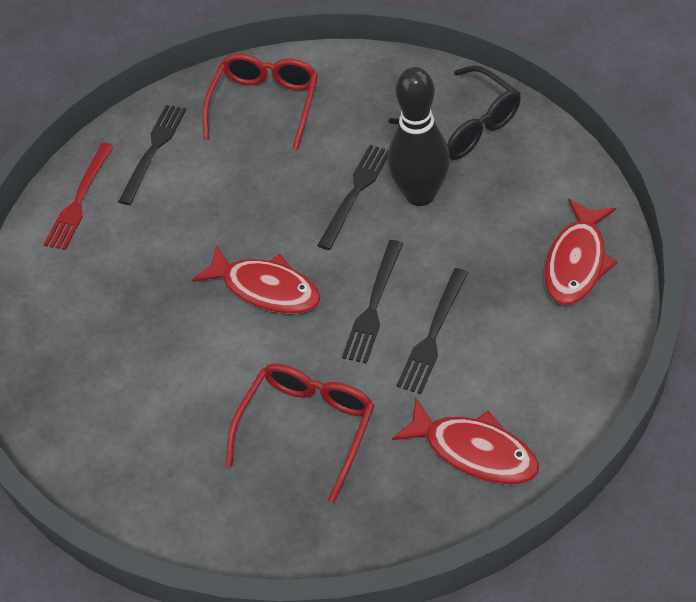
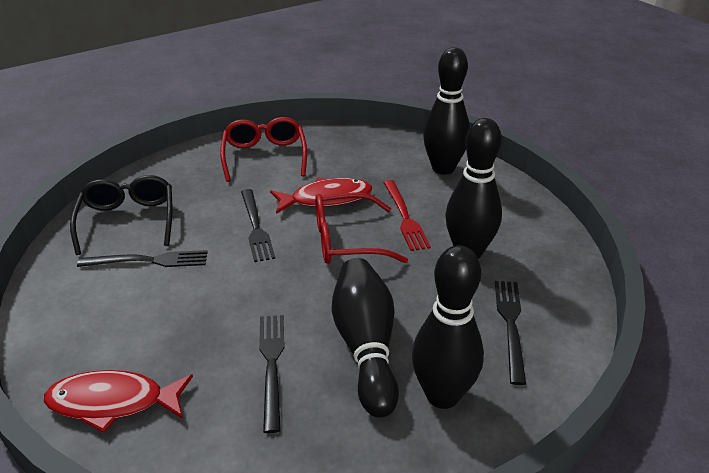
black bowling pin: [387,67,450,206] = 1 -> [332,258,399,418] [412,245,484,409] [423,47,470,175] [446,118,502,259] = 4
red fish: [192,245,321,314] [392,398,539,484] [544,199,618,305] = 3 -> [44,370,193,433] [270,178,372,214] = 2

